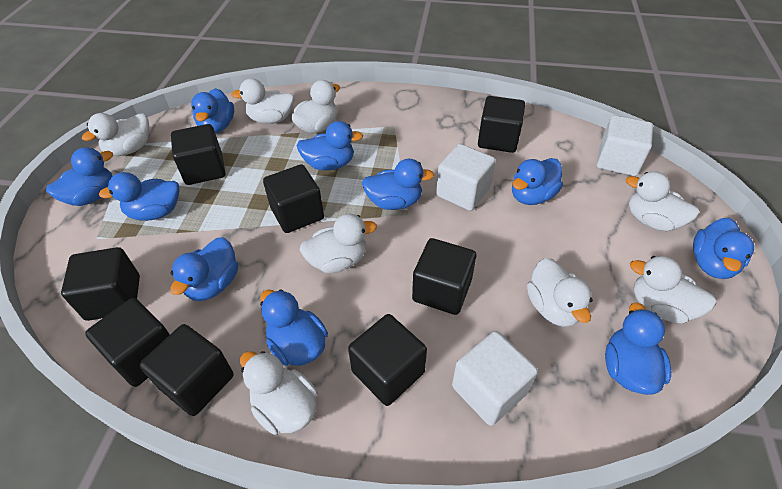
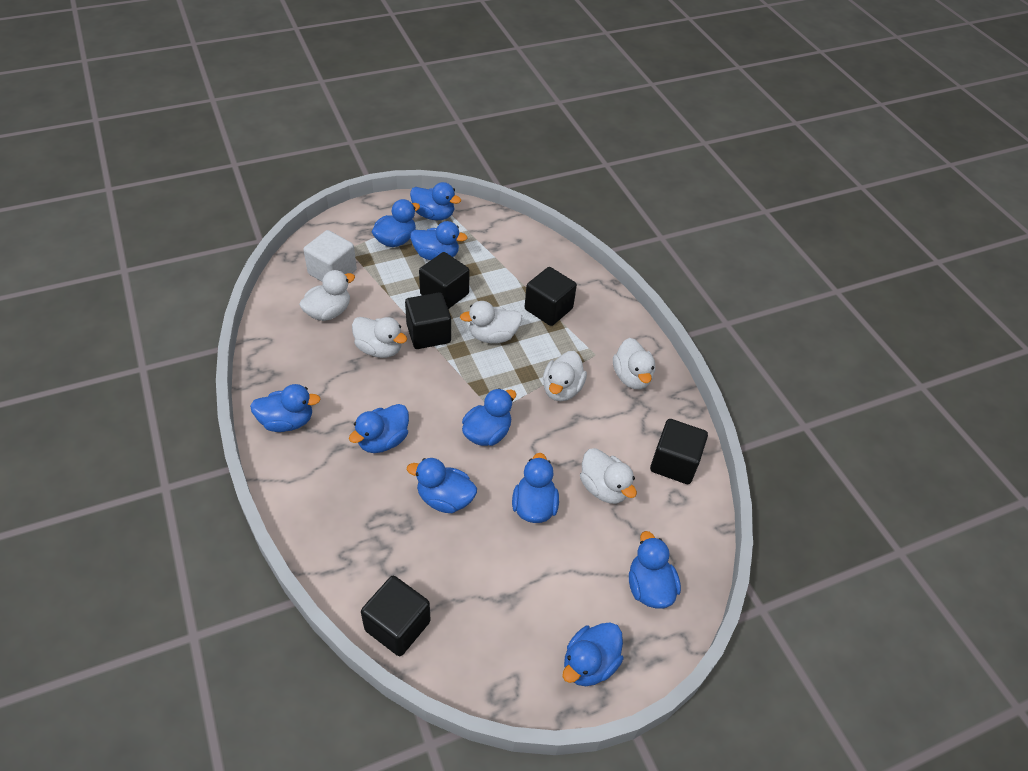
black cube: [61,247,140,321] [85,298,170,387] [140,324,234,416] [171,124,226,185] [263,164,324,233] [348,314,427,406] [412,238,476,315] [478,96,525,153] = 8 -> [361,576,431,656] [405,293,451,349] [419,252,470,309] [525,267,577,326] [650,419,708,484] = 5
white cube: [436,144,496,211] [452,331,538,426] [597,115,653,176] = 3 -> [303,230,357,282] = 1
white duck: [82,113,149,156] [231,78,295,124] [240,351,318,435] [291,80,340,133] [300,214,377,273] [527,258,593,327] [626,171,700,231] [630,256,716,324] = 8 -> [299,270,355,321] [352,317,407,358] [460,301,522,343] [543,351,587,401] [580,448,637,504] [613,338,655,389] = 6

